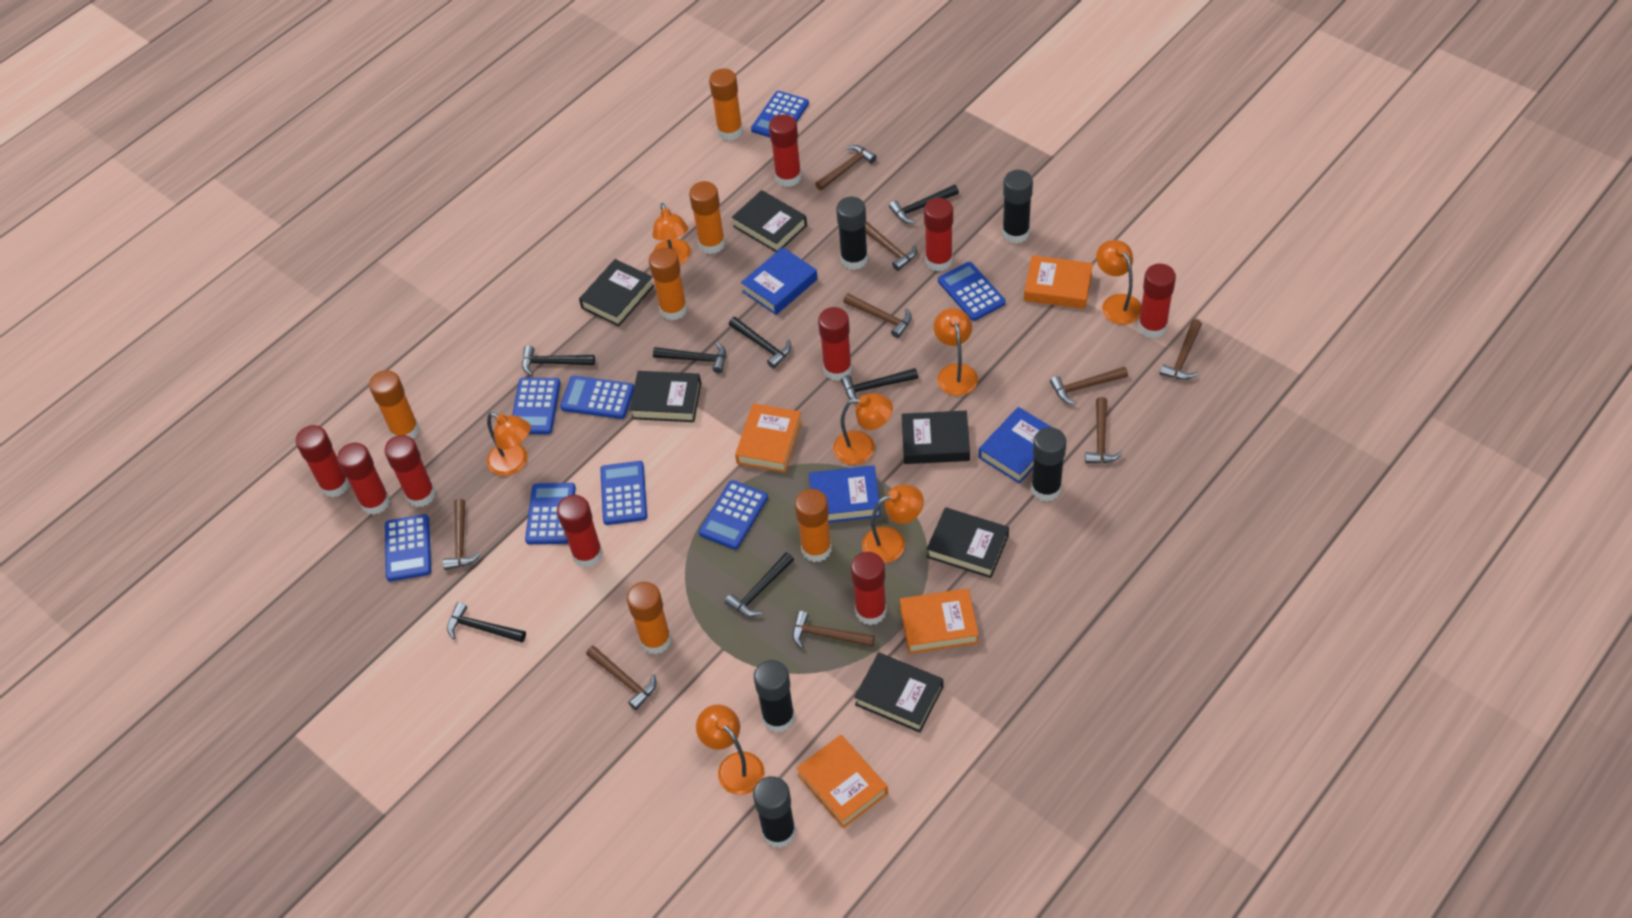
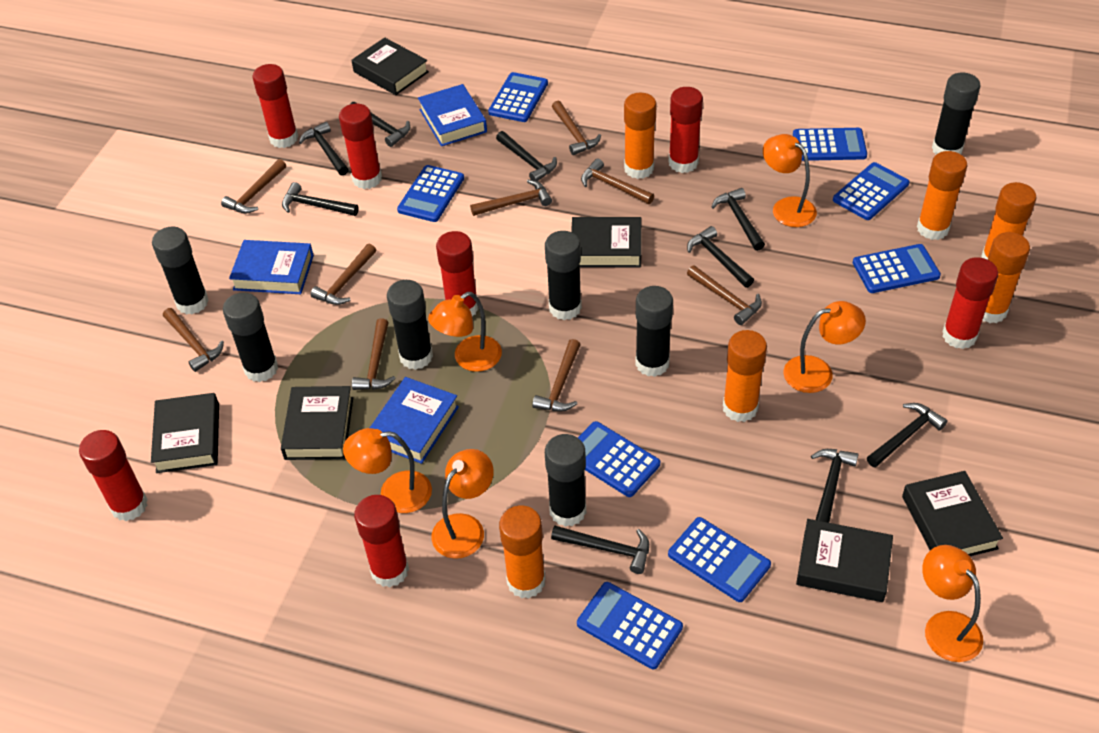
black glue stick: [753,776,796,848] [754,660,795,733] [836,197,868,270] [1002,170,1033,244] [1031,427,1066,502] = 5 -> [152,227,209,315] [223,292,278,382] [387,280,433,370] [545,231,582,320] [545,434,586,527] [635,286,673,377] [932,72,980,155] = 7
black hammer: [447,602,526,642] [522,345,595,376] [653,342,726,373] [725,552,794,617] [729,317,791,368] [841,368,918,403] [889,185,959,223] = 7 -> [282,182,359,216] [299,122,349,176] [350,102,410,147] [496,131,557,181] [551,526,649,574] [687,226,754,288] [712,188,765,251] [811,449,859,523] [867,403,948,468] = 9
orange book: [735,403,802,472] [796,735,888,828] [900,588,979,654] [1024,255,1093,309] = 4 -> none = 0
orange lamp: [487,412,531,476] [652,203,691,265] [696,704,764,795] [833,393,893,465] [862,485,924,563] [934,308,978,396] [1096,240,1142,325] = 7 -> [343,428,432,513] [428,292,502,372] [431,449,494,559] [763,134,817,227] [783,301,866,393] [922,545,983,662] = 6
red glue stick: [295,425,349,497] [337,443,390,515] [384,435,436,507] [557,495,603,567] [769,114,802,187] [818,307,852,381] [851,552,887,625] [924,198,953,271] [1138,264,1176,338] = 9 -> [79,430,148,521] [252,64,298,148] [339,104,382,189] [354,495,409,587] [436,231,478,316] [669,87,703,173] [942,257,998,349] = 7

